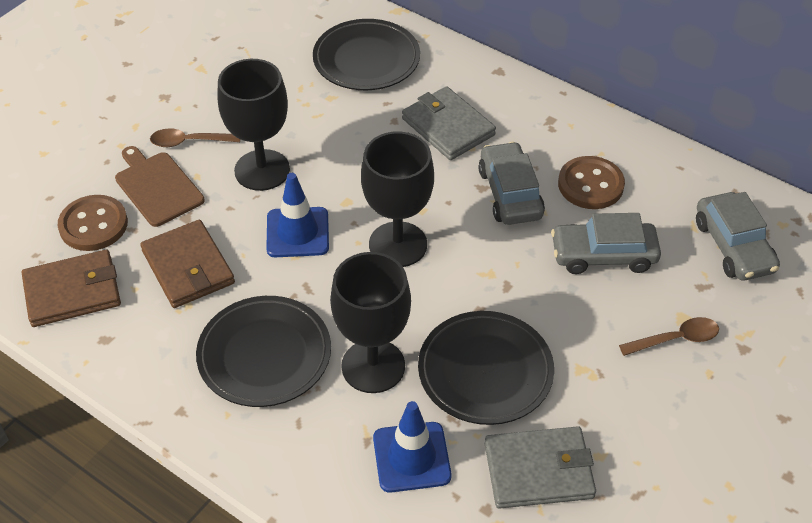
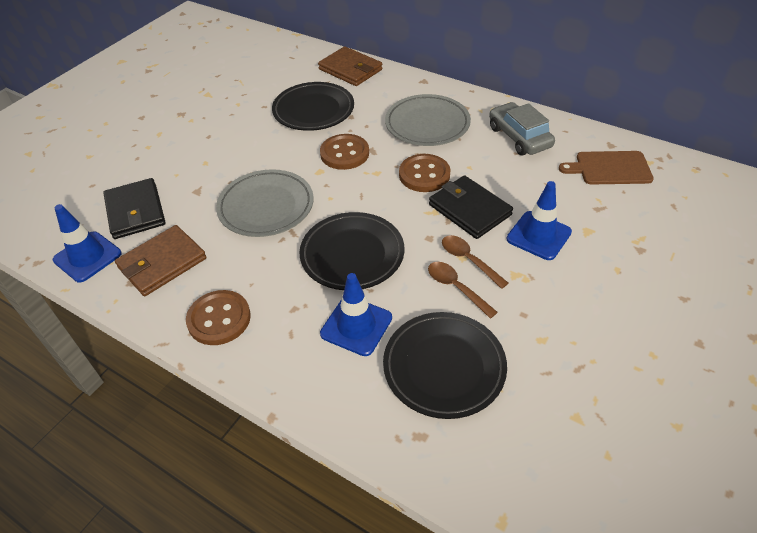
black goblet: [217,59,290,191] [330,252,411,393] [361,131,434,267] = 3 -> none = 0
black wallet: none = 0 -> [103,178,166,239] [429,175,513,239] = 2
blue traffic cone: [266,173,329,257] [373,401,451,493] = 2 -> [53,204,121,283] [320,273,392,356] [506,181,572,260] = 3
brown button: [58,195,128,251] [558,156,625,209] = 2 -> [186,290,251,345] [320,134,369,170] [399,154,450,192] = 3
grey car: [478,142,545,225] [551,213,661,274] [696,192,780,281] = 3 -> [489,102,555,155] = 1
grey plate: none = 0 -> [216,169,314,237] [385,94,471,146] = 2
grey wallet: [402,86,496,160] [485,426,596,509] = 2 -> none = 0

